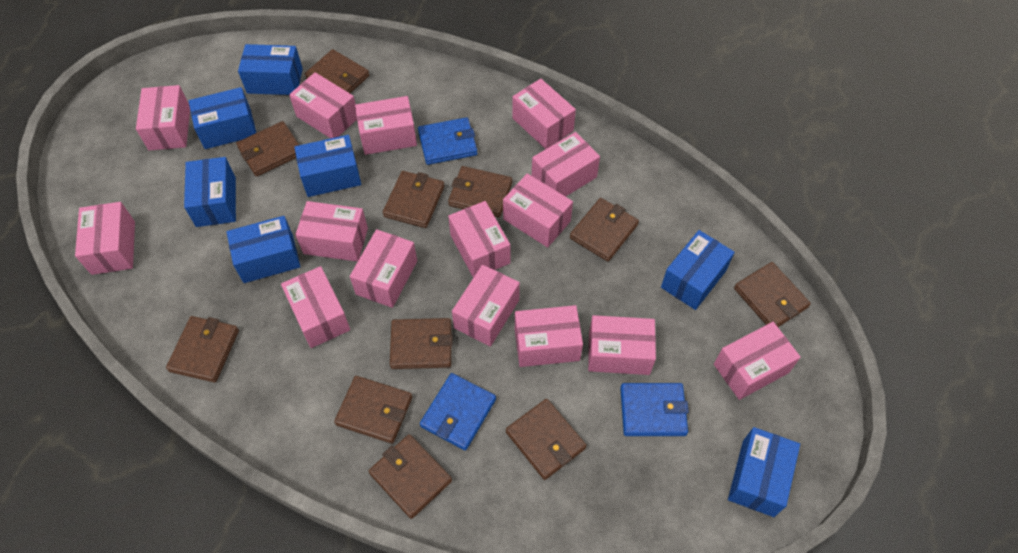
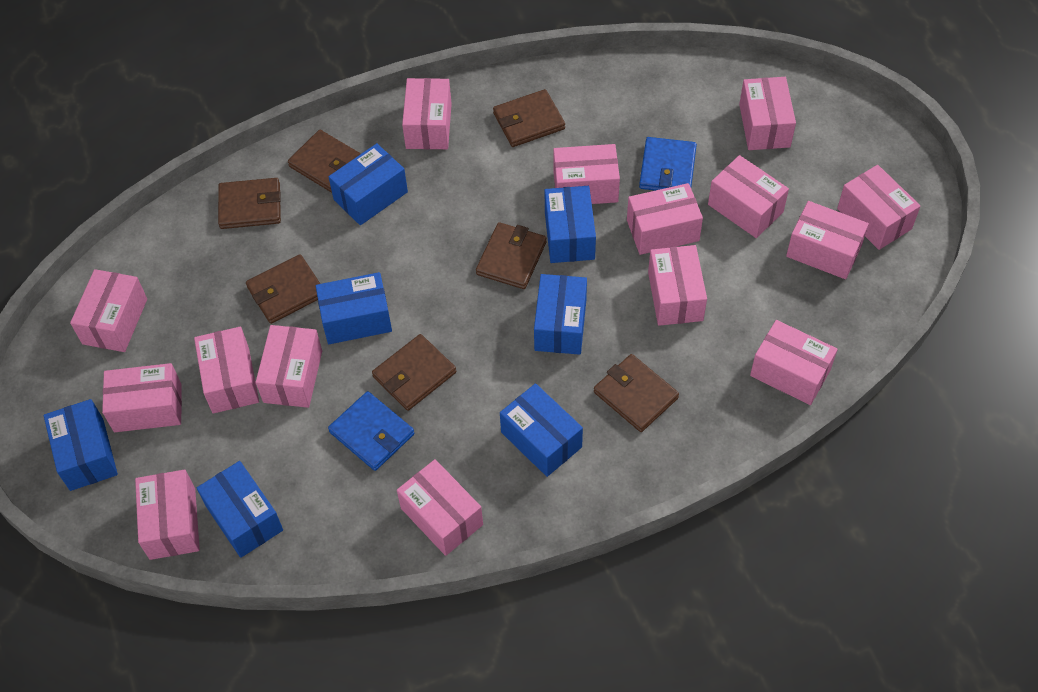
blue wallet: [418,117,477,165] [420,373,496,451] [620,383,689,436] = 3 -> [328,391,414,471] [639,137,697,191] = 2
brown wallet: [166,316,239,382] [236,121,299,177] [305,49,369,93] [334,376,412,444] [369,434,452,519] [383,171,445,228] [390,318,453,369] [448,166,512,218] [506,399,586,480] [570,198,639,261] [734,262,811,327] = 11 -> [218,178,281,229] [246,254,320,324] [288,130,361,193] [372,334,456,411] [476,222,546,289] [493,89,565,147] [594,354,679,432] = 7

